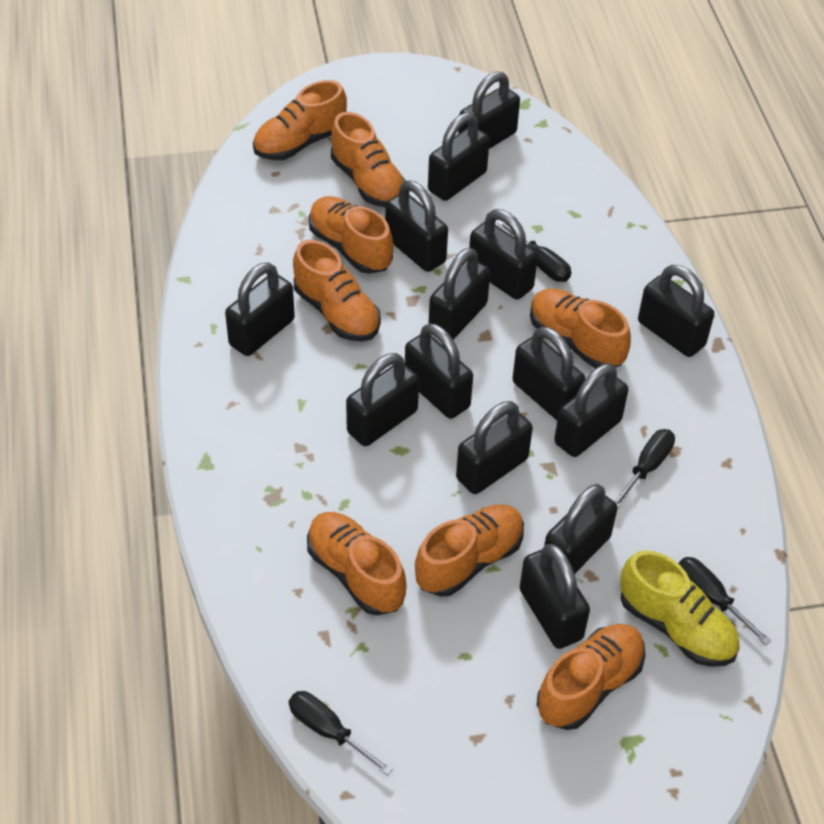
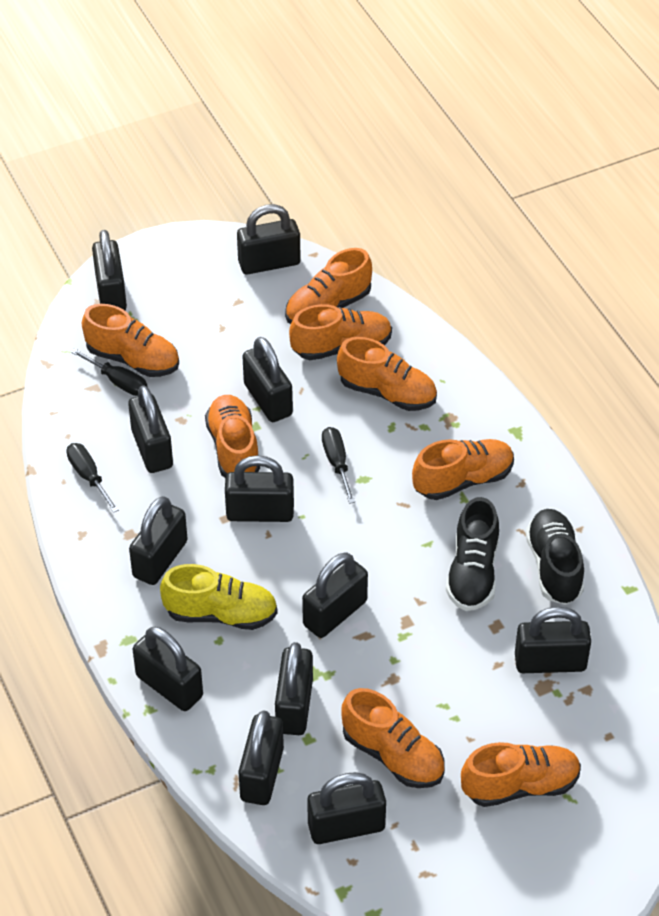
black padlock: [225,262,295,356] [346,353,419,446] [385,180,448,272] [405,323,473,419] [428,112,490,201] [429,248,490,340] [456,401,533,494] [458,71,520,149] [469,209,538,300] [512,327,585,420] [520,544,590,649] [544,484,618,574] [554,364,628,457] [638,265,714,357] = 14 -> [92,230,127,310] [128,385,173,473] [129,496,188,585] [133,627,203,711] [225,455,294,522] [237,204,301,274] [238,711,284,805] [242,337,293,422] [275,642,313,735] [302,552,368,638] [307,772,386,844] [515,607,591,673] = 12
black screwdriver: [289,691,393,776] [497,221,571,282] [614,429,675,508] [678,557,771,645] = 4 -> [66,443,119,513] [71,348,147,396] [322,427,355,504] = 3
black shoe: none = 0 -> [446,497,499,611] [525,509,584,605] = 2

